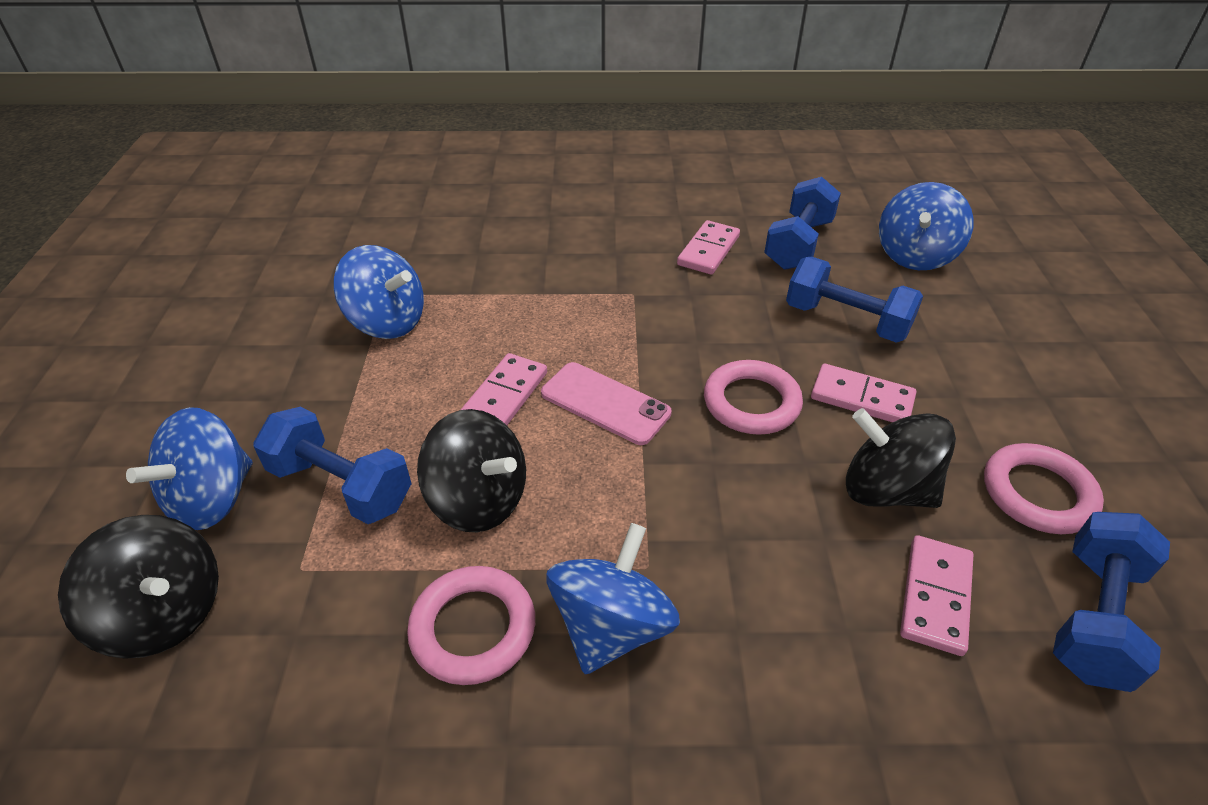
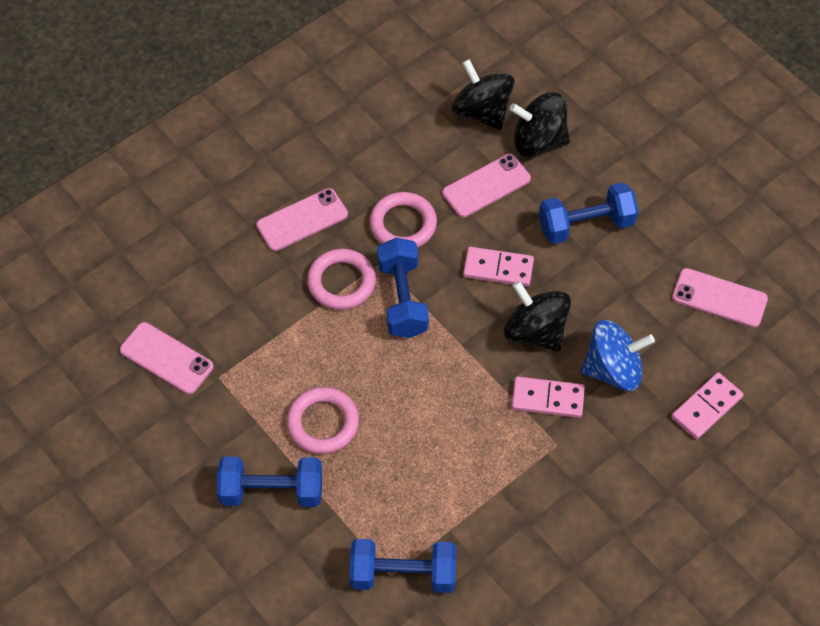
blue spinning top: [126,407,253,530] [334,245,424,339] [547,523,680,674] [879,182,974,270] = 4 -> [581,320,655,391] = 1
pink domino: [461,353,547,425] [677,220,740,275] [811,364,916,423] [900,535,974,656] = 4 -> [463,247,534,287] [512,376,585,418] [671,372,744,439] = 3
pink phone: [541,362,672,445] = 1 -> [120,322,214,394] [256,188,348,251] [442,154,531,218] [672,268,768,328] = 4

